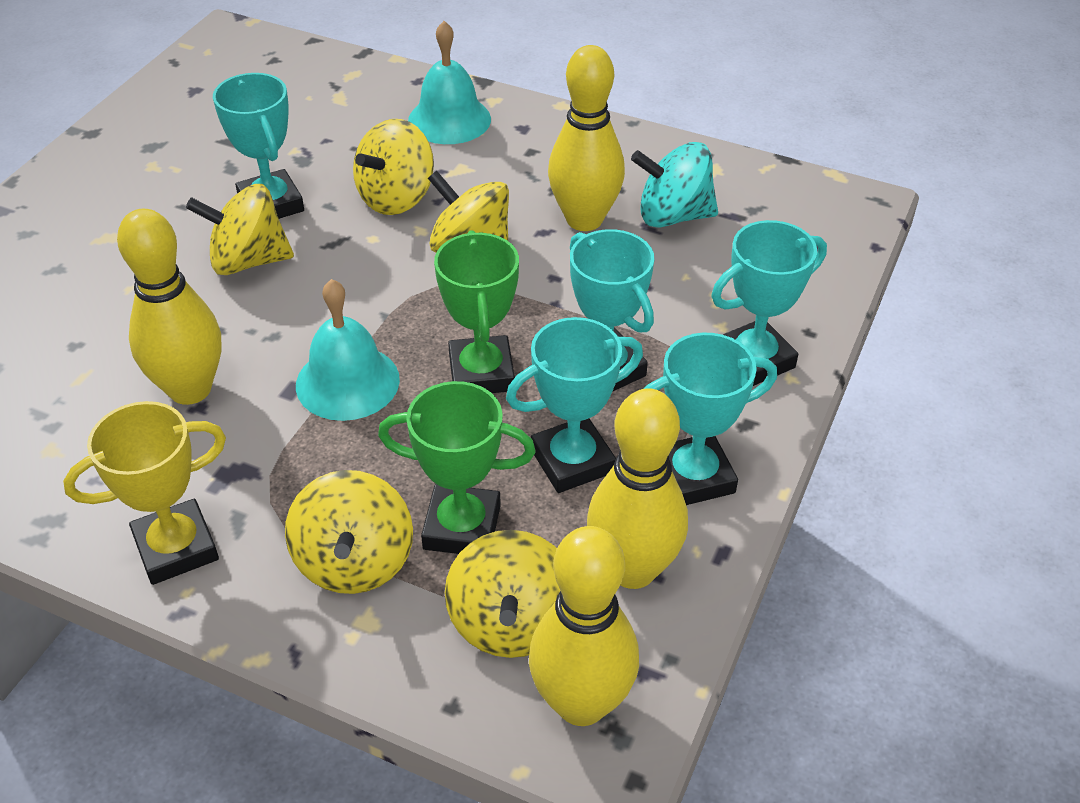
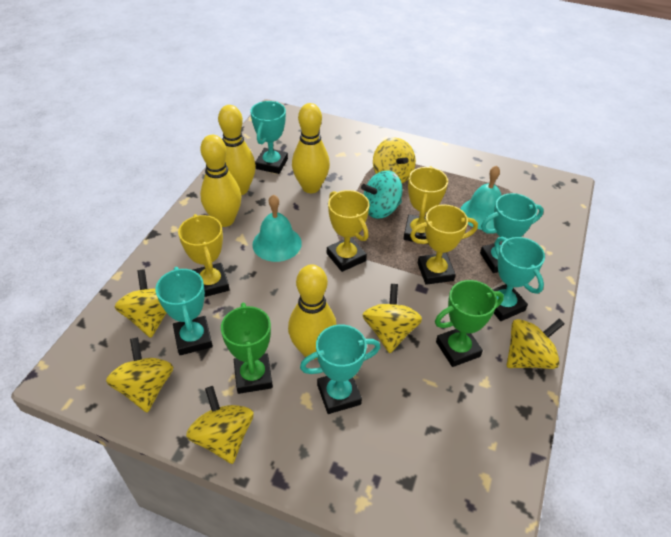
yellow spinning top: [186,184,294,275] [285,470,413,594] [353,119,434,215] [428,171,509,253] [445,530,560,658] = 5 -> [106,337,173,413] [115,269,166,338] [186,386,254,464] [362,284,422,353] [373,138,416,183] [507,318,565,369] = 6
yellow trophy: [63,401,226,585] = 1 -> [178,214,230,297] [327,190,369,272] [404,166,448,244] [410,204,478,285] = 4

